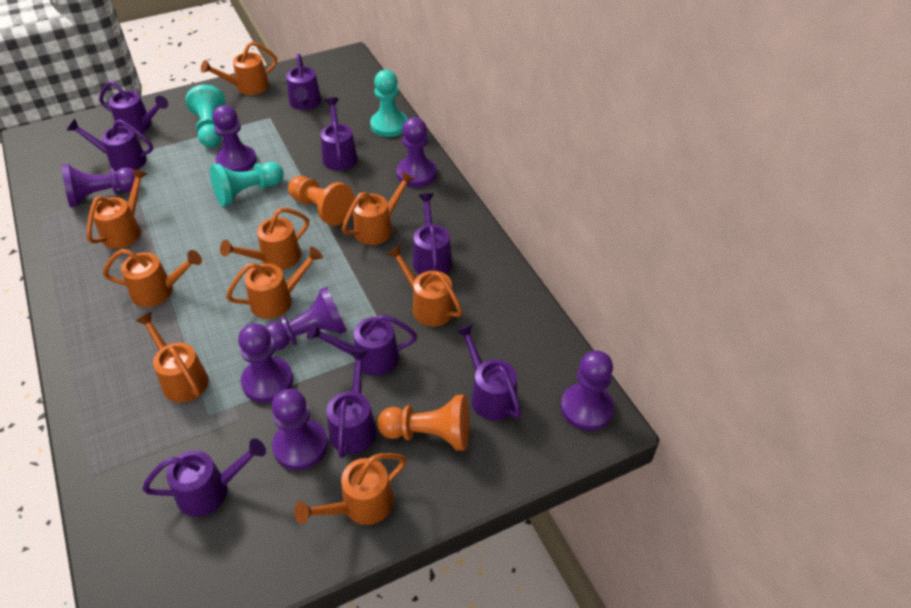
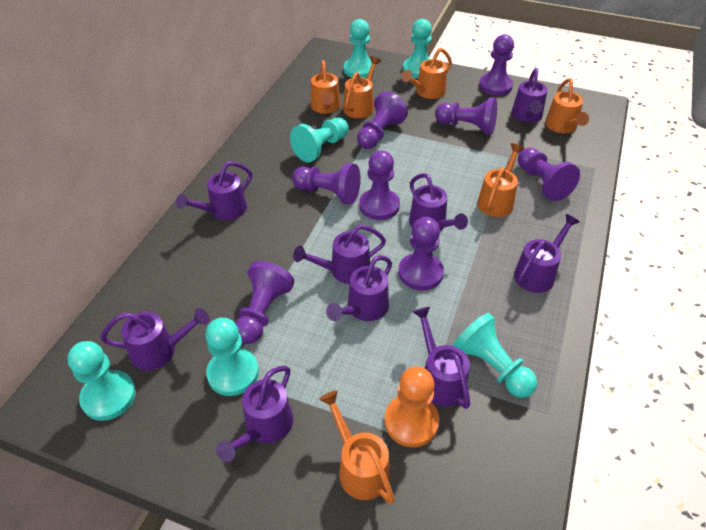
orange pawn: [288,176,354,226] [377,395,470,450] = 2 -> [385,367,439,447] = 1
orange watering can: [87,169,148,249] [103,249,202,307] [135,312,209,403] [201,42,277,95] [220,208,309,270] [226,247,323,319] [294,453,407,525] [342,171,415,245] [387,245,462,326] = 9 -> [311,60,341,114] [319,390,395,504] [343,56,381,118] [401,48,452,99] [477,143,524,217] [545,79,589,133] = 6
purple pawn: [61,164,135,207] [212,105,257,172] [238,323,293,403] [265,287,347,351] [272,389,328,470] [397,117,437,187] [561,350,614,431] = 7 -> [235,261,294,344] [292,163,361,205] [357,92,408,149] [359,150,400,220] [399,217,444,291] [435,97,497,135] [479,34,514,96] [518,148,580,201] = 8
turquoise pawn: [186,85,225,147] [210,162,284,206] [370,70,408,137] = 3 -> [67,341,136,421] [206,318,259,396] [290,118,349,162] [344,19,375,78] [403,19,432,78] [453,313,537,398] = 6

